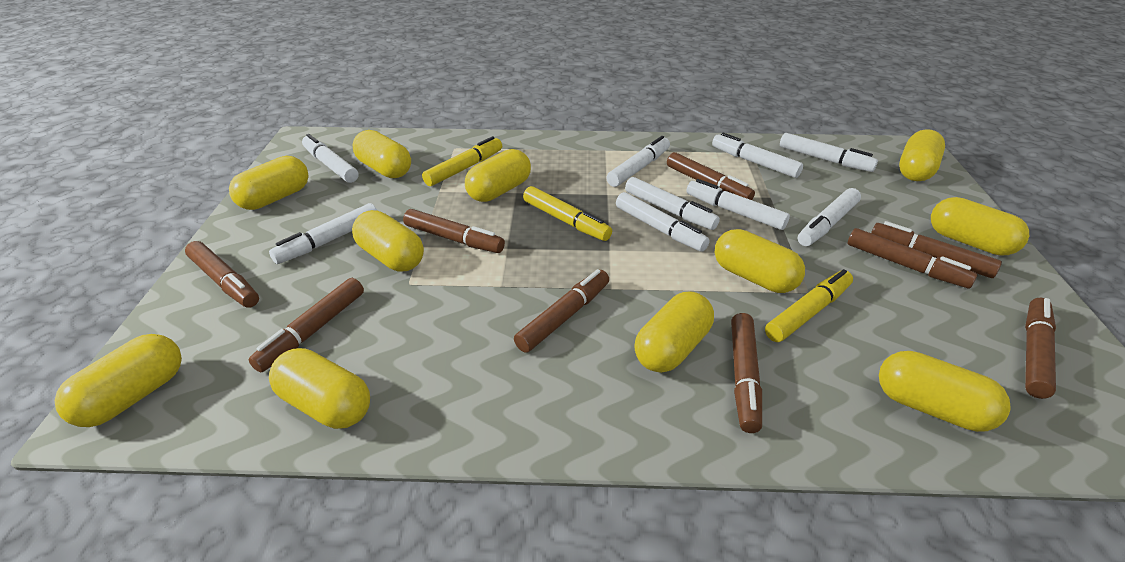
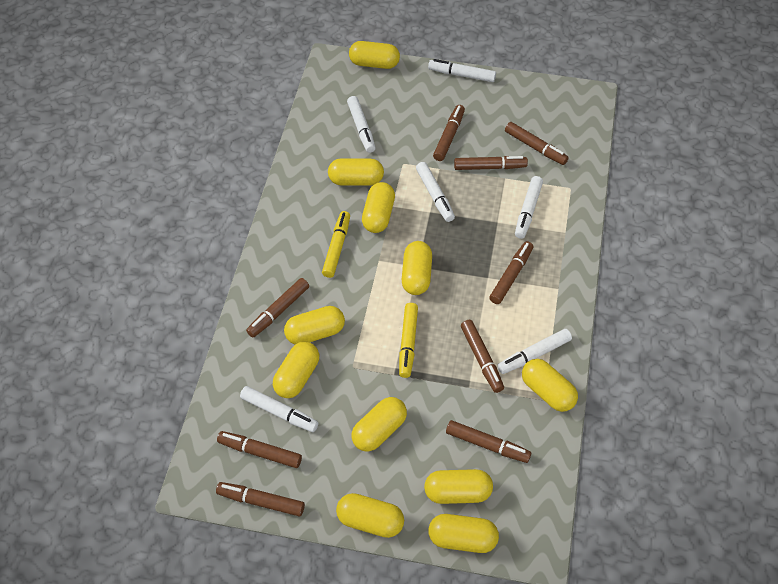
white marker: [269,203,377,264] [302,134,359,183] [606,136,670,187] [616,192,710,252] [625,177,720,230] [686,179,790,230] [712,133,803,178] [780,133,878,172] [798,188,861,246] = 9 -> [240,386,318,432] [347,96,376,153] [416,162,455,222] [428,59,496,82] [497,329,572,374] [515,176,543,239] = 6
yellow marker: [422,136,502,186] [523,186,612,241] [765,269,853,342] = 3 -> [322,211,350,278] [399,303,418,378] = 2

